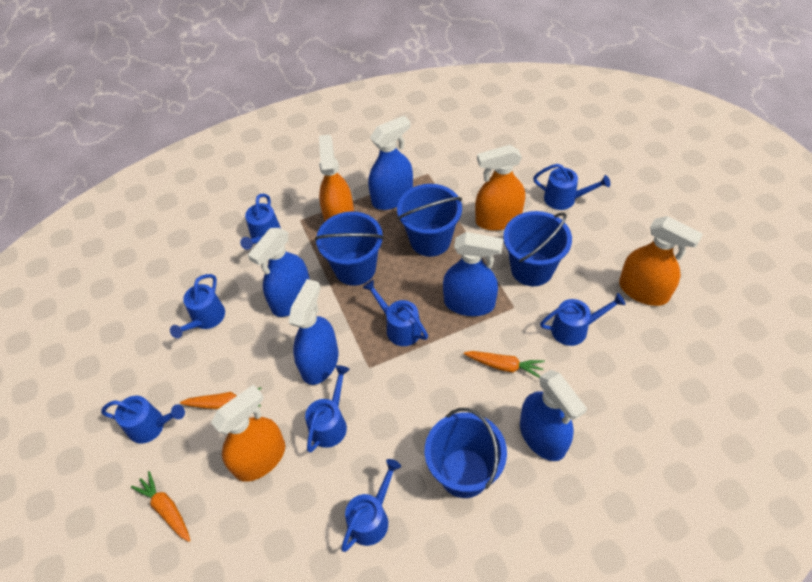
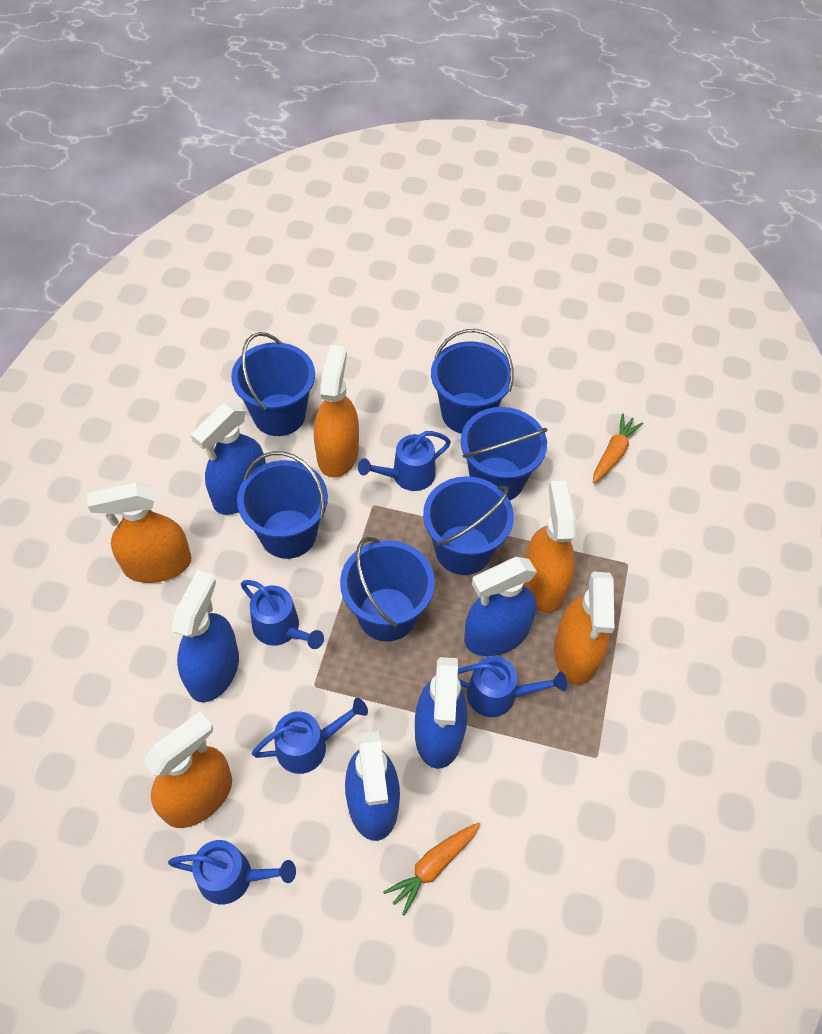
blue bucket: [315,212,384,286] [397,184,462,257] [425,408,507,498] [503,211,572,286] = 4 -> [231,332,315,436] [237,451,328,559] [340,537,435,642] [423,476,514,575] [431,329,514,433] [461,407,547,500] = 6
blue watering can: [101,396,185,444] [170,274,225,338] [240,194,281,250] [305,365,350,453] [341,459,401,552] [363,280,428,346] [533,164,610,210] [540,293,626,346] = 8 -> [168,840,296,904] [241,580,324,649] [252,698,368,774] [358,431,451,491] [458,656,567,717] = 5
orange carrot: [131,471,191,542] [180,387,262,409] [464,351,545,378] = 3 -> [383,822,480,916] [593,414,644,483] = 2
orange spray bottle: [211,384,285,482] [319,134,354,222] [475,145,525,231] [619,216,703,306] = 4 -> [87,482,191,583] [143,711,232,828] [314,345,359,478] [523,481,576,613] [554,572,614,685] = 5

